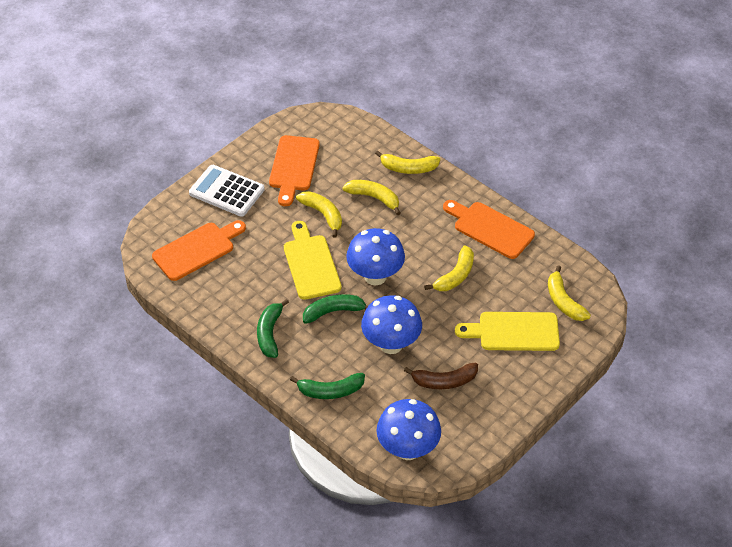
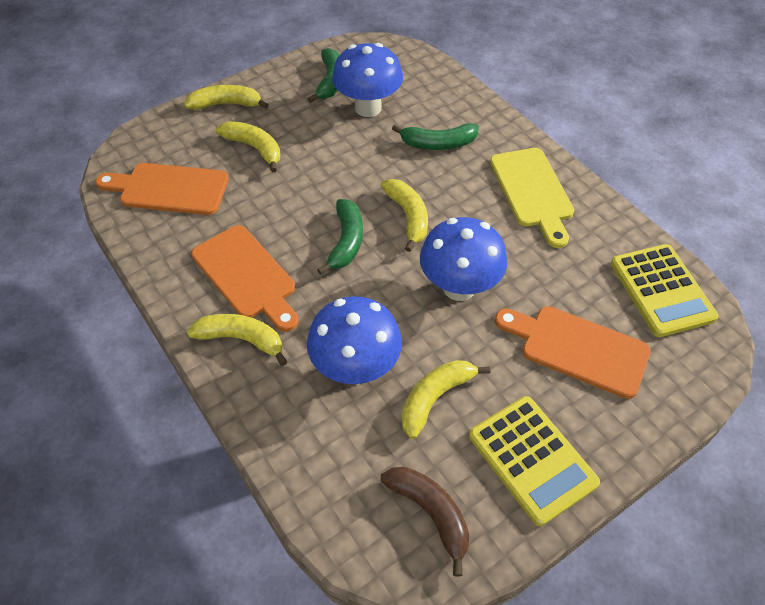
white calculator: [189,165,265,217] = 1 -> none = 0
yellow calculator: none = 0 -> [469,396,600,526] [611,244,718,337] = 2
yellow cutting board: [284,221,342,300] [455,312,560,351] = 2 -> [490,148,574,248] = 1

